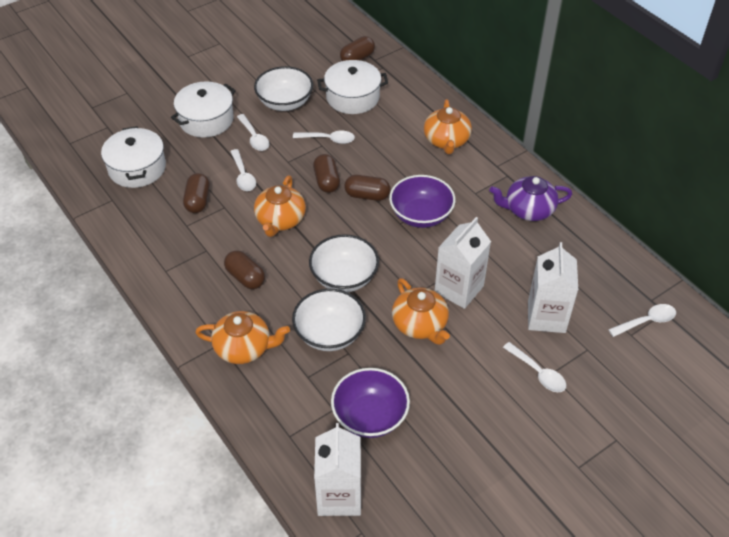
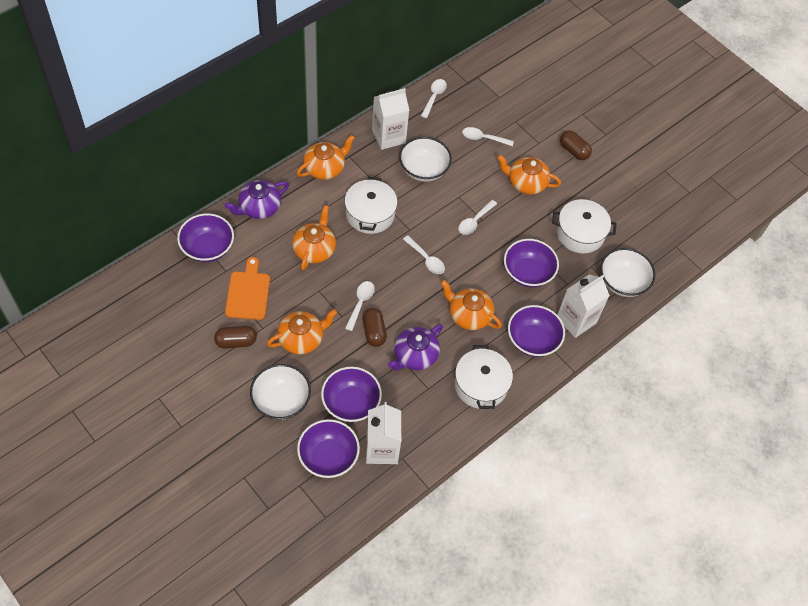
brown capsule: [183,173,210,213] [224,250,265,289] [313,154,340,193] [340,36,375,61] [344,175,390,201] = 5 -> [214,326,257,348] [362,308,387,347] [560,130,592,160] = 3
orange cutting board: none = 0 -> [225,257,270,320] = 1
orange teapot: [195,311,290,364] [254,176,306,237] [392,278,450,345] [424,99,472,154] = 4 -> [267,309,338,355] [292,205,336,271] [297,135,355,180] [440,280,502,330] [497,155,561,194] = 5
purple bowl: [331,368,410,438] [389,175,455,228] = 2 -> [177,213,234,262] [297,419,360,478] [321,367,382,422] [504,239,559,288] [508,305,565,357] = 5
purple teapot: [489,176,572,221] = 1 -> [225,180,289,219] [388,324,443,371] = 2

